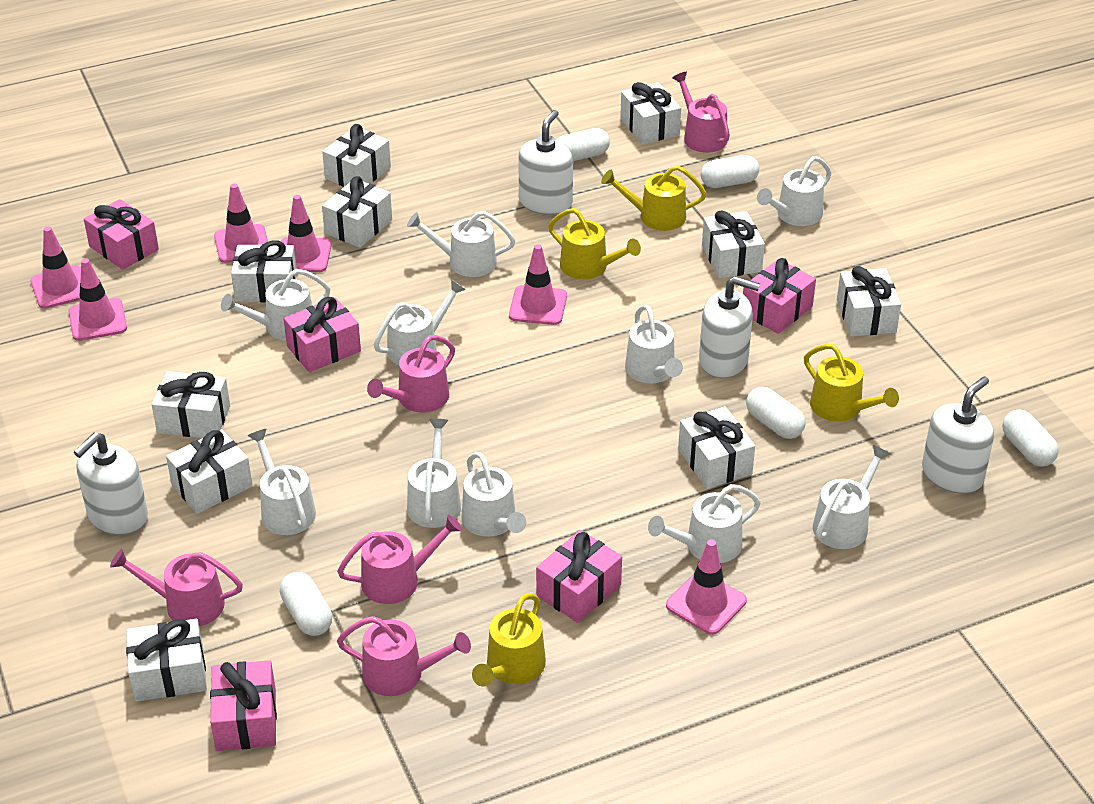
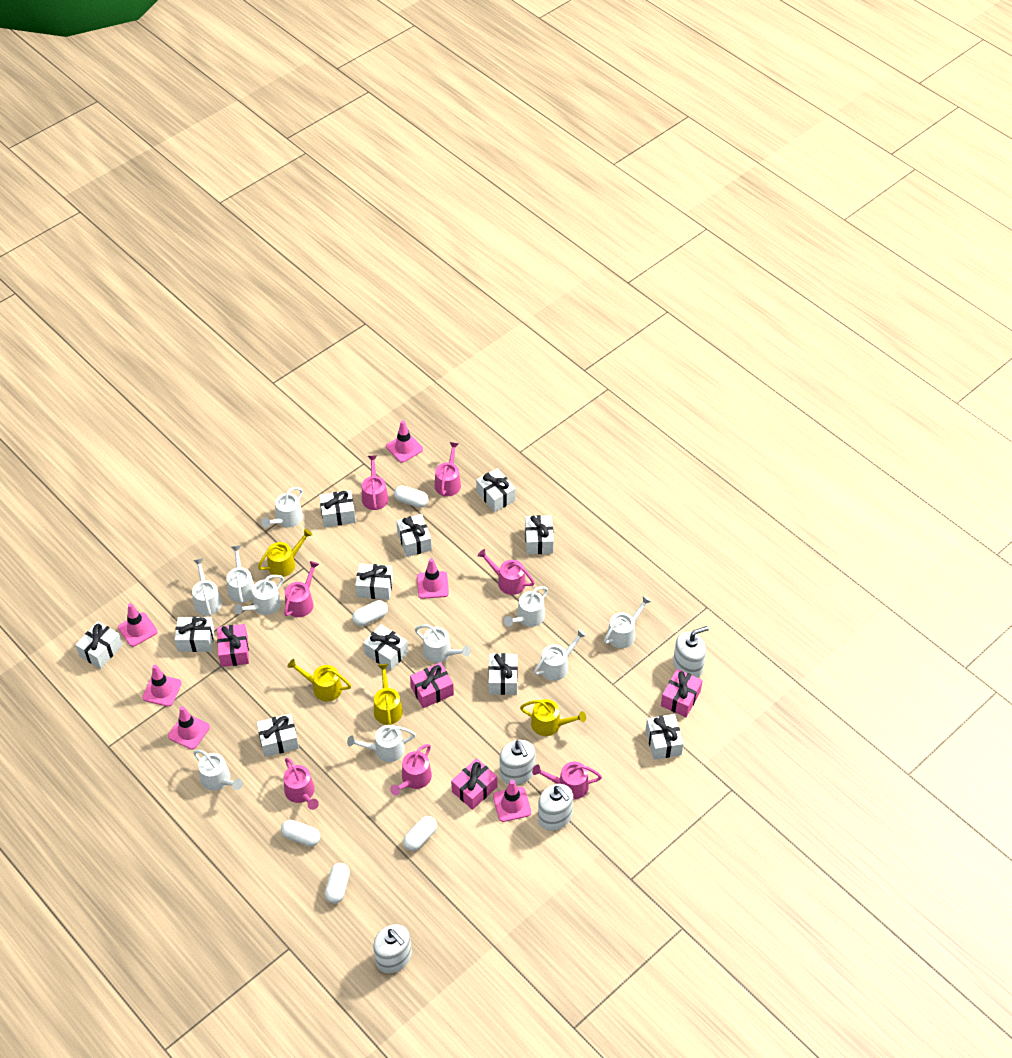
pink gift: [84,199,159,270] [210,660,277,751] [283,297,361,372] [536,530,622,623] [743,258,816,334] = 5 -> [217,624,249,667] [410,662,454,708] [451,758,497,810] [661,669,703,717] = 4
pink watering can: [110,549,243,626] [337,515,462,604] [337,616,471,696] [367,335,455,413] [672,72,730,153] = 5 -> [283,758,319,810] [284,561,319,617] [362,455,389,510] [390,744,432,796] [435,442,461,496] [477,549,535,595] [532,762,602,799] = 7
white gift: [126,619,207,702] [152,371,230,438] [166,429,252,514] [231,240,297,302] [322,124,391,187] [322,176,392,248] [620,82,681,145] [678,406,755,489] [702,210,765,279] [837,266,901,336] = 10 -> [76,621,123,669] [175,616,214,652] [256,714,299,757] [319,490,356,527] [355,563,393,600] [363,624,408,671] [397,514,432,557] [476,468,516,512] [488,653,518,695] [525,515,554,554] [646,714,683,760] = 11

